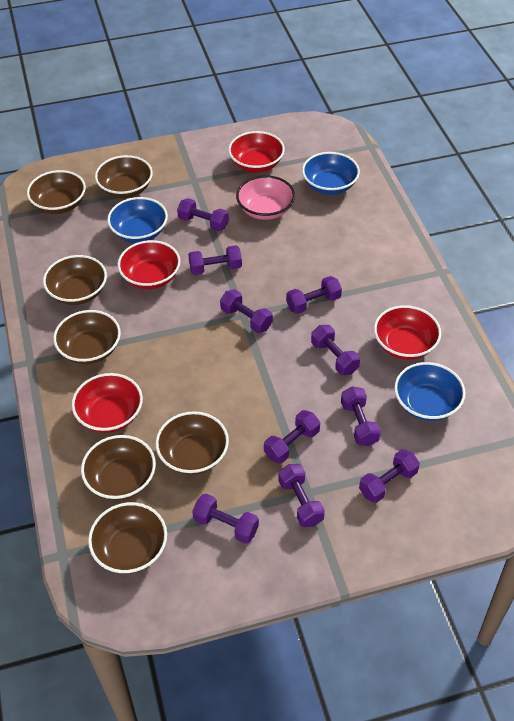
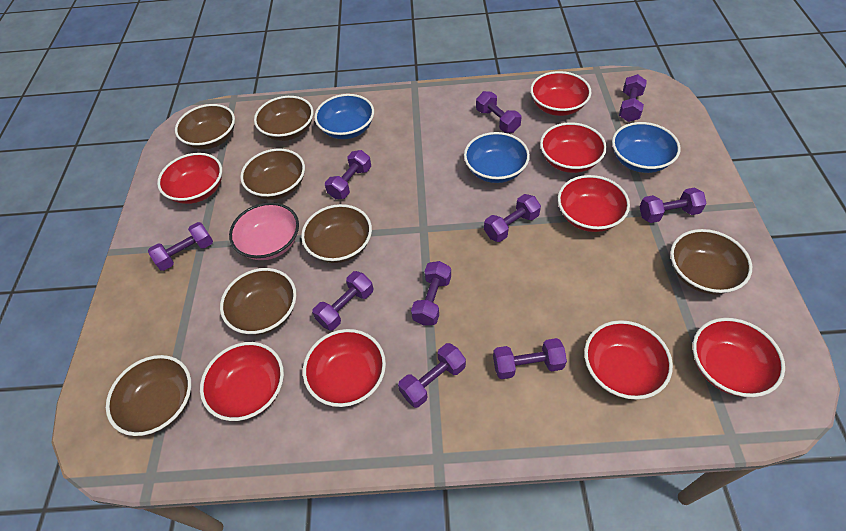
red bowl: [72,373,143,433] [118,240,180,289] [228,131,285,172] [374,305,441,360] = 4 -> [157,153,222,204] [200,342,284,421] [303,329,386,407] [530,71,591,116] [540,122,607,173] [558,175,630,232] [584,320,673,400] [693,318,785,397] = 8

